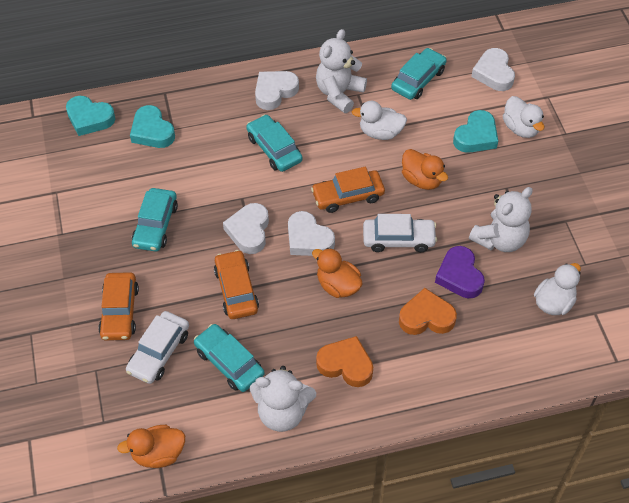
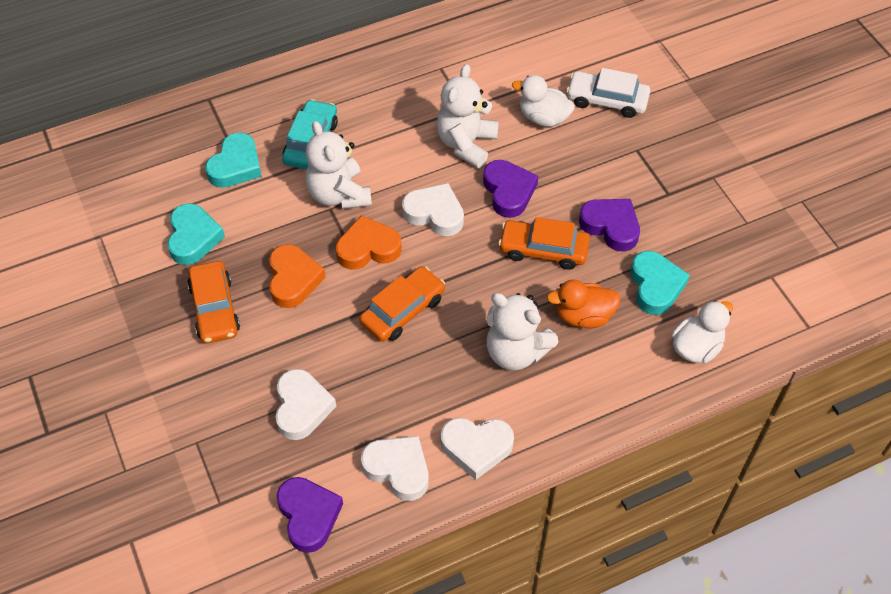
orange duck: [117,425,185,468] [312,248,363,298] [402,149,448,190] = 3 -> [547,280,621,328] = 1
purple heart: [435,246,485,298] = 1 -> [277,477,343,553] [483,160,538,218] [579,199,640,252] = 3
turquoise car: [132,188,178,252] [194,324,265,392] [246,114,303,172] [391,48,447,100] = 4 -> [282,99,338,169] = 1
white car: [126,311,189,384] [363,214,437,252] = 2 -> [566,68,650,118] = 1
white duck: [352,101,407,140] [503,96,544,138] [534,263,581,315] = 3 -> [512,75,575,127] [672,300,733,363] = 2

